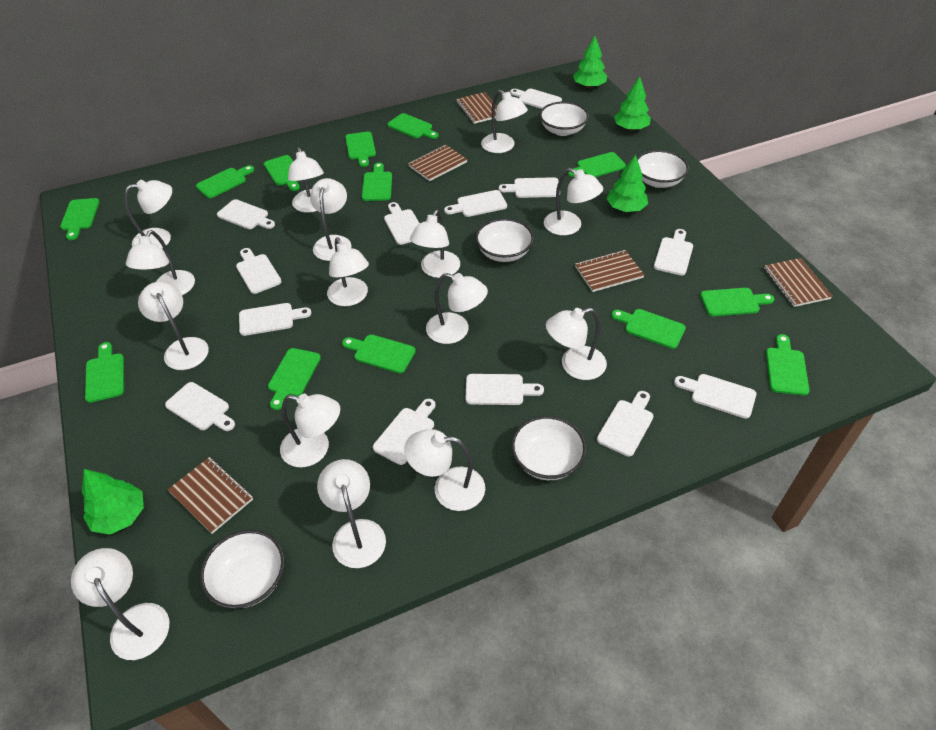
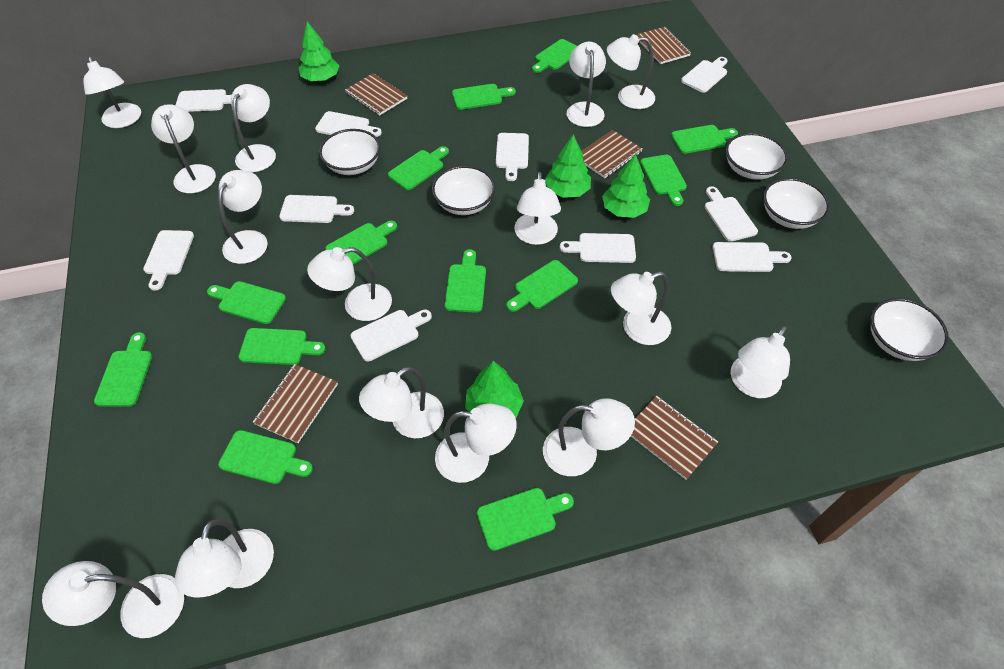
white cutting board: [165,382,235,431] [217,199,275,229] [236,248,282,294] [239,303,311,336] [373,399,435,465] [384,202,420,245] [444,190,507,217] [466,374,544,405] [499,177,559,198] [510,89,562,109] [597,391,653,457] [654,229,693,275] [674,374,756,419] = 13 -> [143,230,194,291] [176,89,232,112] [279,195,354,223] [315,111,382,137] [351,310,432,361] [496,133,529,181] [559,233,636,263] [681,57,728,93] [705,186,758,242] [712,242,791,272] = 10

